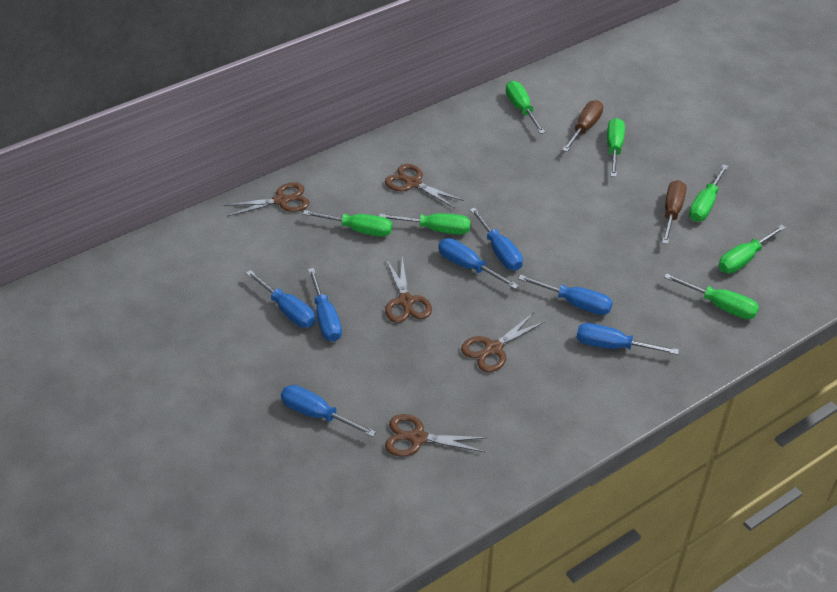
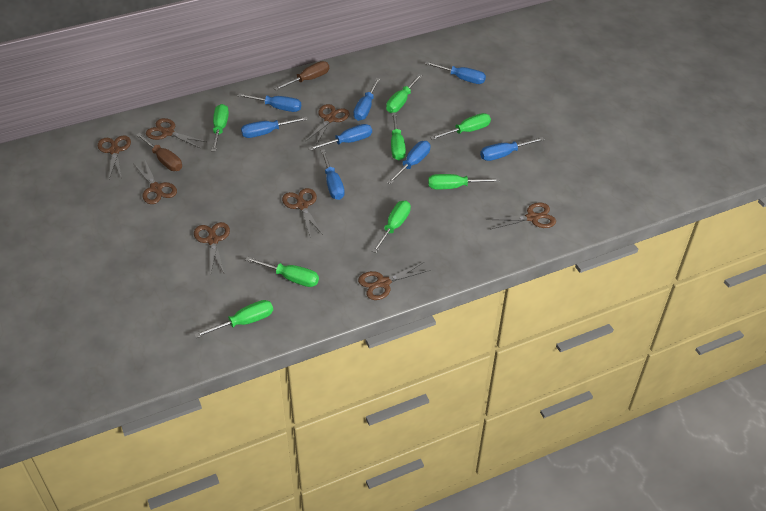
blue screwdriver: [246,270,315,328] [281,385,376,437] [308,268,342,342] [438,238,519,289] [470,208,523,270] [518,275,613,315] [576,323,679,355] = 7 -> [238,93,301,112] [241,117,308,138] [308,124,372,151] [320,149,345,200] [353,78,380,121] [387,141,431,184] [425,61,486,84] [480,137,544,161] = 8
brown scissors: [224,182,309,217] [385,164,464,208] [385,257,432,323] [385,414,487,457] [461,312,546,372] = 5 -> [98,135,131,179] [133,160,177,204] [146,118,207,148] [194,222,230,273] [282,188,323,238] [305,104,350,145] [358,262,431,300] [486,202,556,229] = 8
green screwdriver: [303,210,393,237] [379,213,471,235] [506,81,545,134] [607,118,625,177] [664,273,759,319] [689,164,729,222] [718,225,786,273] = 7 -> [194,300,273,338] [211,104,229,152] [246,257,319,287] [372,200,411,253] [386,74,422,113] [391,112,406,160] [428,174,500,189] [430,113,491,140] = 8

